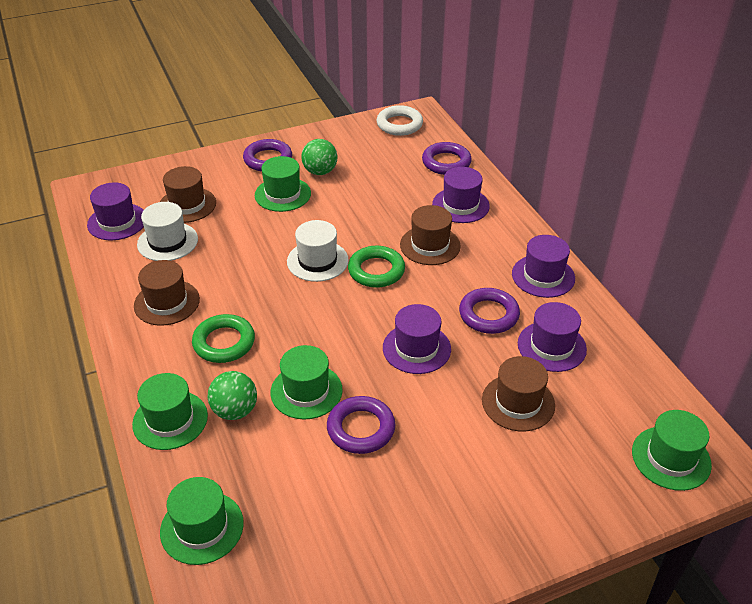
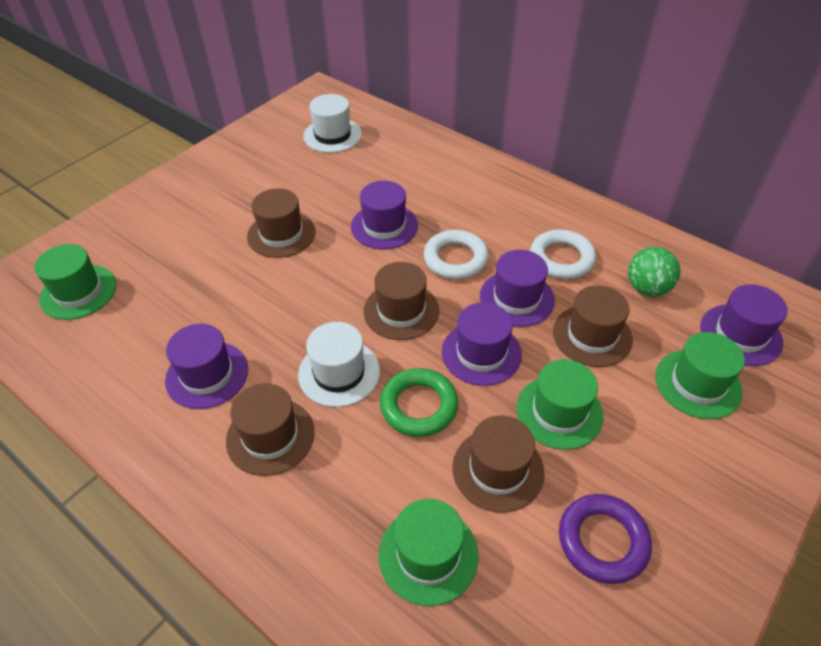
brown hat: [134,260,200,326] [160,166,216,223] [400,205,461,265] [482,356,555,431] = 4 -> [226,383,315,476] [247,188,316,258] [364,262,439,340] [452,416,545,513] [553,285,633,367] = 5
green ball: [208,371,257,420] [301,139,337,175] = 2 -> [628,247,681,297] = 1
green hat: [132,373,208,450] [160,477,244,565] [255,156,311,212] [271,345,343,420] [632,410,712,491] = 5 -> [34,244,116,320] [379,499,478,606] [516,359,603,450] [655,332,745,419] = 4
green ring: [192,314,255,363] [348,246,405,288] = 2 -> [380,368,458,437] = 1
purple ring: [243,139,292,172] [327,396,395,454] [422,142,472,175] [459,288,520,334] = 4 -> [559,494,652,584] = 1
white ring: [377,105,423,136] = 1 -> [424,230,489,279] [530,229,596,279] = 2

